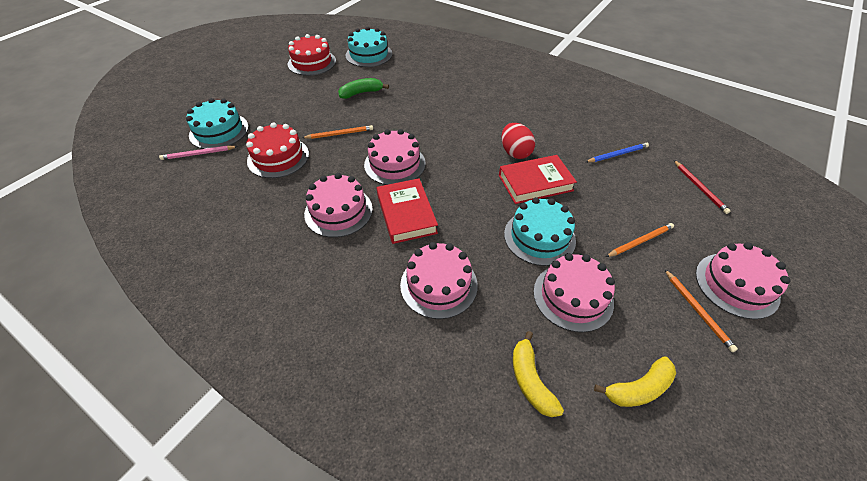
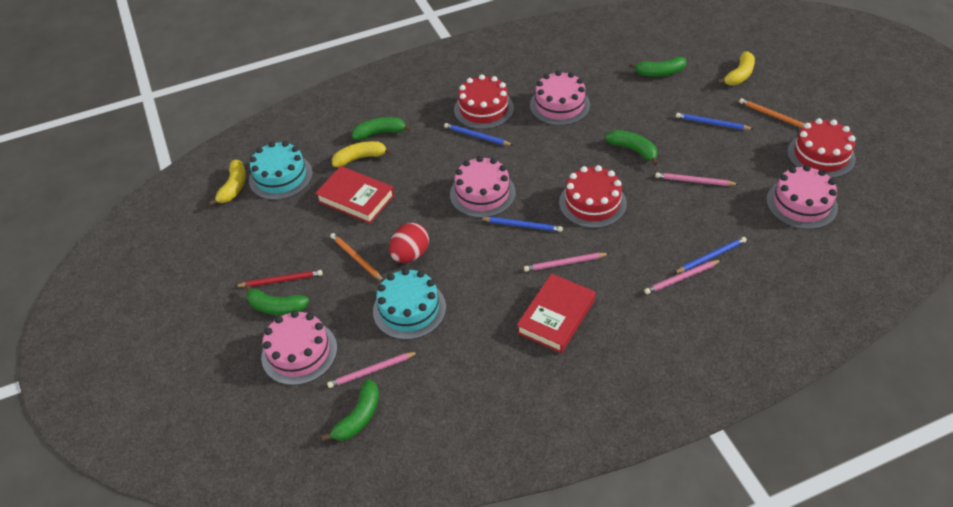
blue pencil: [586,143,649,162] = 1 -> [444,123,513,146] [480,217,563,232] [674,237,747,274] [676,113,753,130] = 4
green banana: [338,78,389,99] = 1 -> [244,284,309,315] [321,379,379,441] [352,117,412,140] [605,130,658,166] [629,56,687,77] = 5
orange pencil: [302,125,373,139] [606,223,674,257] [665,270,738,352] = 3 -> [330,233,383,281] [739,98,804,128] = 2
pink cake: [304,173,373,238] [364,129,425,185] [400,242,478,319] [533,253,615,332] [696,242,791,319] = 5 -> [261,310,337,385] [450,156,516,218] [530,71,590,126] [767,165,838,229] = 4
pink pencil: [159,145,238,160] = 1 -> [327,352,418,388] [524,253,610,272] [644,260,721,294] [655,172,739,186] = 4
red cake: [246,122,309,178] [288,34,336,76] = 2 -> [454,74,514,129] [559,165,627,228] [787,118,856,178] = 3
turquoise cake: [186,98,249,149] [346,27,392,67] [504,197,576,266] = 3 -> [249,141,313,200] [373,268,446,340] = 2
yellow banana: [513,331,564,417] [594,356,676,407] = 2 -> [209,160,246,206] [332,141,393,167] [717,51,755,85] = 3

